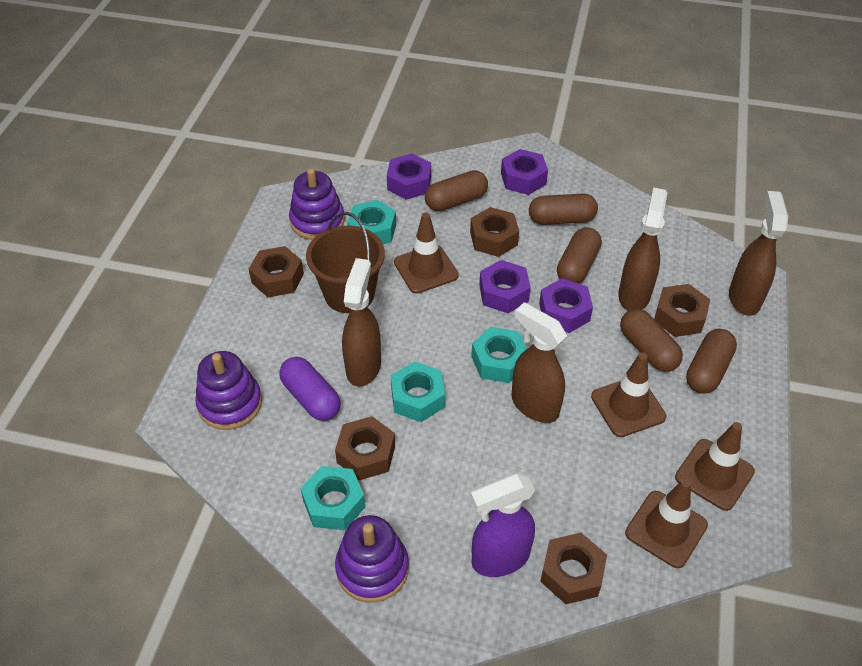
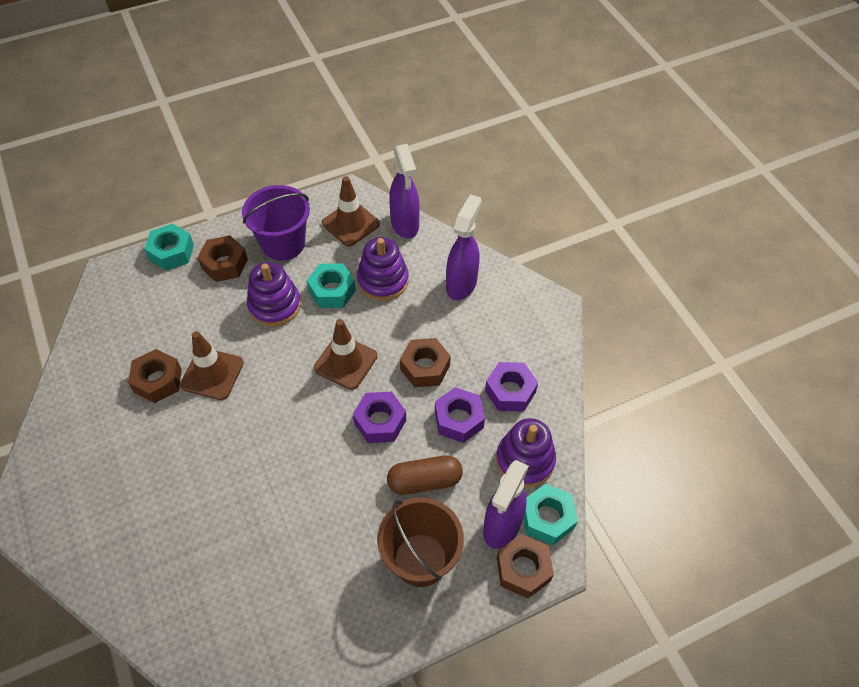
brown capsule: [425,170,488,211] [529,194,598,225] [557,227,602,284] [620,309,683,372] [686,329,737,394] = 5 -> [387,455,463,495] = 1
brown nut: [249,246,304,297] [335,416,395,480] [470,207,519,257] [540,533,607,604] [654,284,710,337] = 5 -> [128,349,182,403] [197,235,248,282] [400,338,451,387] [497,534,554,598] = 4
brown spray bottle: [342,258,381,386] [512,302,567,423] [618,188,667,311] [729,191,788,316] = 4 -> none = 0
brown traffic cone: [394,213,459,294] [591,352,666,437] [625,479,708,568] [675,422,755,511] = 4 -> [180,331,244,400] [314,319,378,390] [322,176,380,247] = 3
purple bucket: none = 0 -> [242,185,310,261] = 1
purple capsule: [279,357,341,421] = 1 -> none = 0
purple nut: [387,153,431,200] [479,260,531,313] [501,149,548,195] [539,278,593,333] = 4 -> [353,392,406,443] [435,387,485,443] [485,362,538,412] = 3
purple spray bottle: [470,474,535,577] = 1 -> [389,144,420,239] [446,194,482,300] [483,460,529,549] = 3
turquoise nut: [300,466,365,530] [347,200,396,245] [391,361,445,422] [471,327,527,383] = 4 -> [144,223,194,271] [306,263,356,308] [523,484,578,545] = 3

